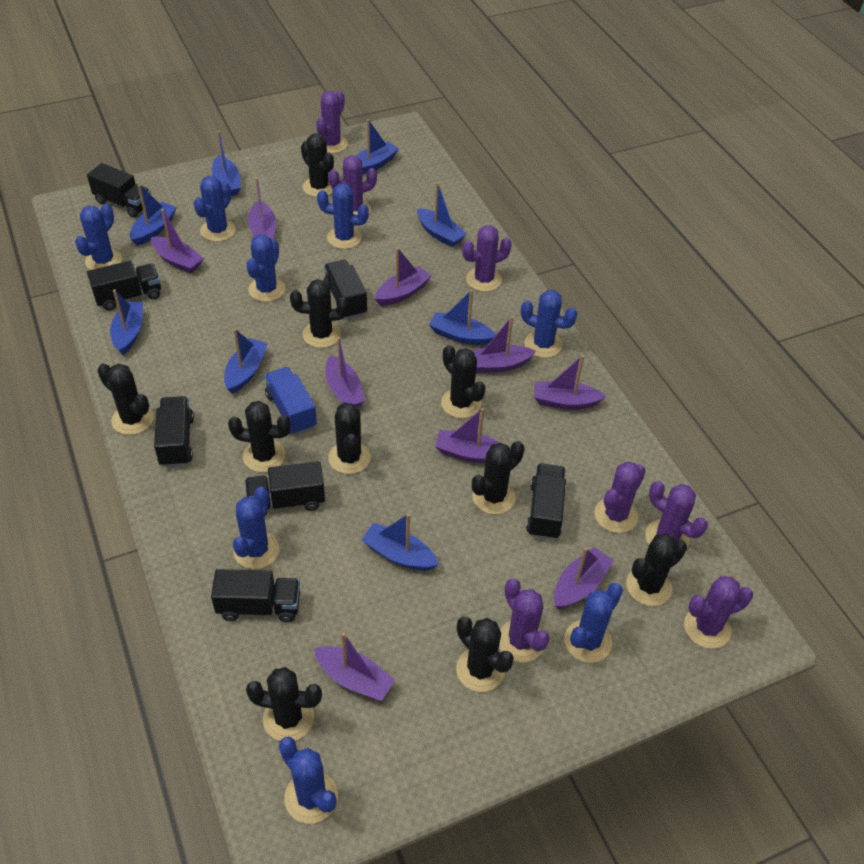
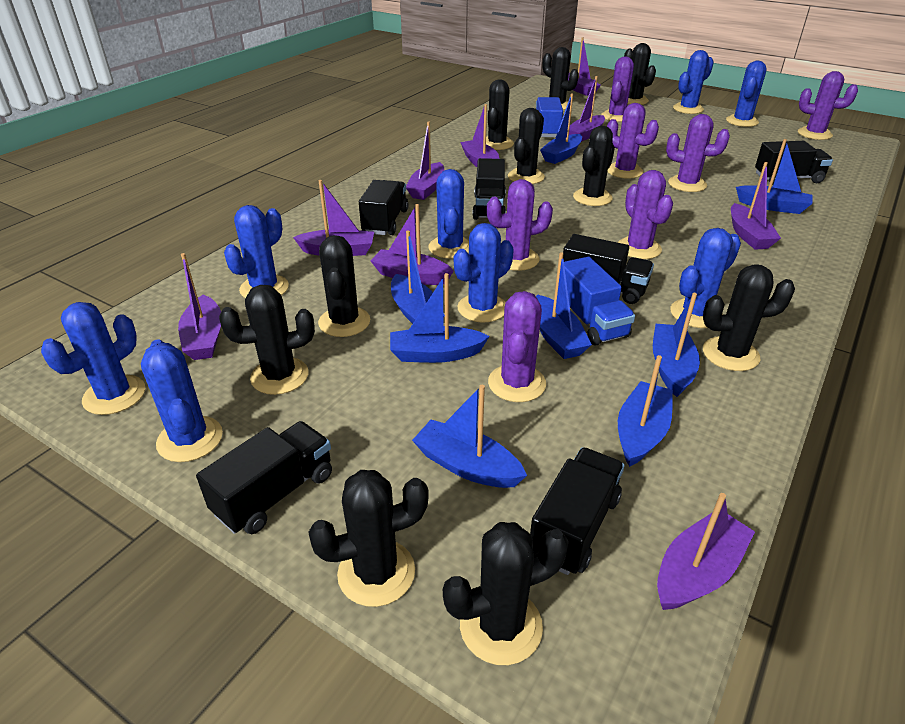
black truck: [87,163,151,218] [87,261,161,311] [154,396,194,467] [211,569,300,622] [245,461,325,516] [324,260,367,319] [526,463,566,540] = 7 -> [196,421,332,534] [359,180,408,235] [472,158,506,220] [530,447,625,575] [563,234,654,304] [755,141,833,185] = 6
blue truck: [264,367,317,435] = 1 -> [536,97,563,137] [564,257,635,345] = 2

